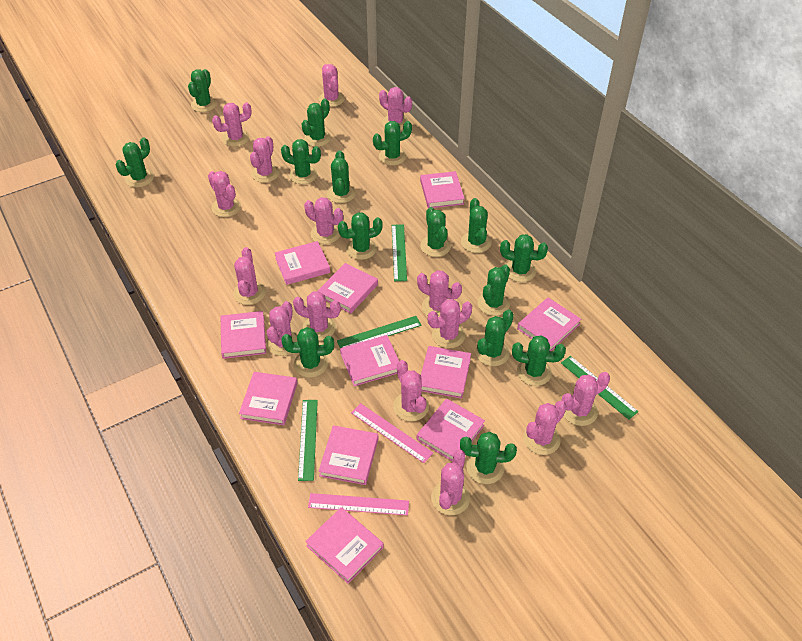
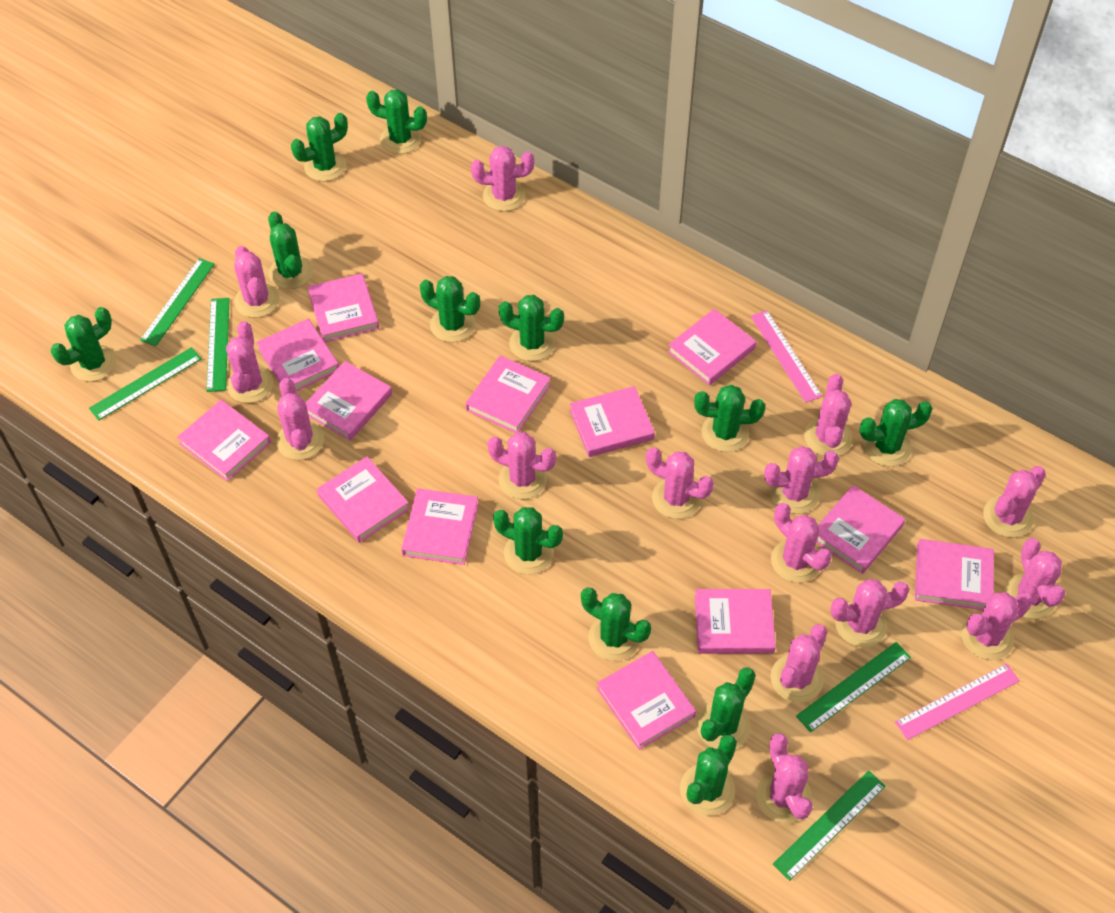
green cactus: [116,137,154,187] [188,69,217,112] [281,139,321,184] [281,327,334,378] [301,98,331,147] [327,150,356,203] [338,212,383,260] [373,121,412,165] [420,207,451,257] [460,432,517,484] [461,198,492,253] [476,310,514,366] [478,265,510,316] [500,234,548,282] [512,335,566,386] = 15 -> [51,307,117,382] [268,211,313,289] [291,113,348,181] [366,89,427,154] [420,276,480,342] [493,507,563,574] [498,295,564,361] [581,587,651,661] [680,735,737,816] [694,385,765,452] [696,668,756,749] [859,399,933,466] = 12
green ruler: [298,400,318,481] [337,316,421,348] [392,224,407,281] [561,356,639,420] = 4 -> [89,347,202,421] [140,258,215,346] [206,298,230,392] [773,771,886,881] [796,642,911,732] = 5
pink book: [221,311,266,359] [239,372,298,425] [275,241,330,285] [305,507,384,583] [318,263,378,314] [319,425,378,485] [340,335,399,386] [417,399,485,461] [420,171,465,208] [421,346,471,399] [517,298,581,351] = 11 -> [177,400,271,481] [256,319,339,391] [306,361,392,441] [307,273,379,342] [317,456,410,543] [401,488,479,565] [466,355,551,433] [570,386,655,457] [597,651,696,750] [668,309,756,385] [695,589,776,654] [816,485,905,574] [915,539,994,610] = 13

